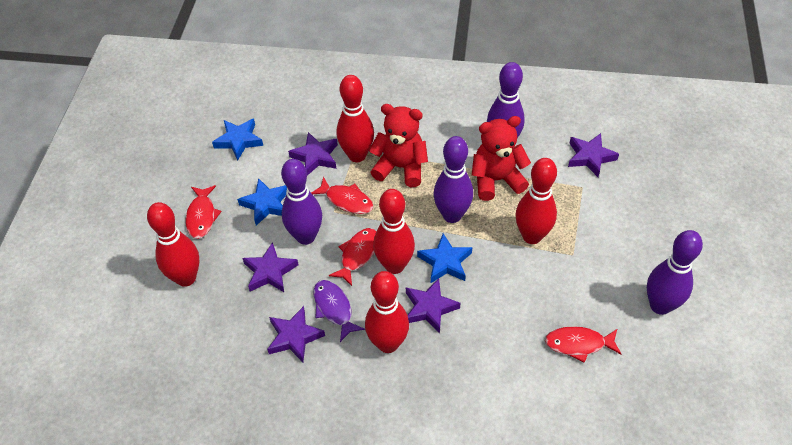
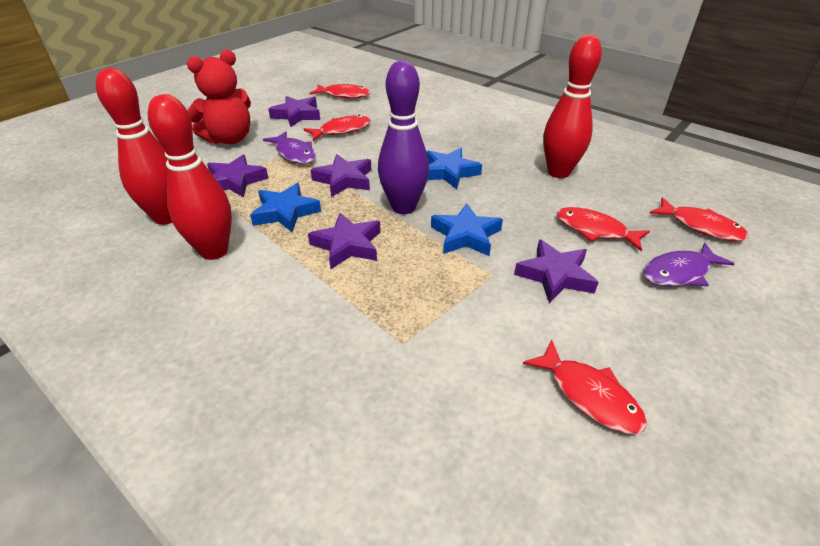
purple bowling pin: [281,159,322,245] [433,136,473,223] [487,62,525,138] [647,230,703,315] = 4 -> [378,60,429,214] = 1
purple fish: [314,280,365,342] = 1 -> [263,132,316,164] [643,242,735,286] = 2
red bowling pin: [147,202,199,287] [337,75,374,162] [365,271,409,353] [373,189,415,274] [515,158,557,244] = 5 -> [96,68,172,225] [148,94,232,260] [543,35,602,178] = 3
red fish: [186,185,222,239] [311,177,374,214] [329,228,376,286] [545,326,621,363] = 4 -> [304,115,371,141] [310,84,370,98] [523,339,647,434] [557,207,650,251] [650,197,748,241] = 5
red teddy bear: [369,104,428,187] [472,116,531,201] = 2 -> [187,50,251,144] = 1

